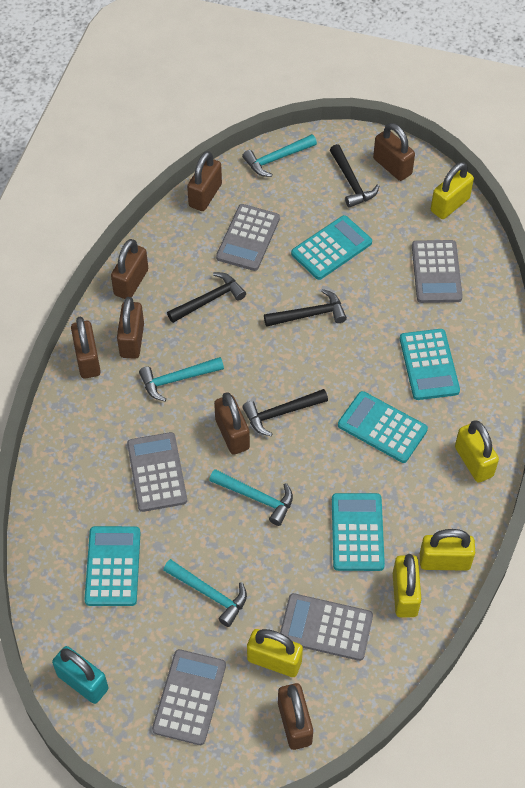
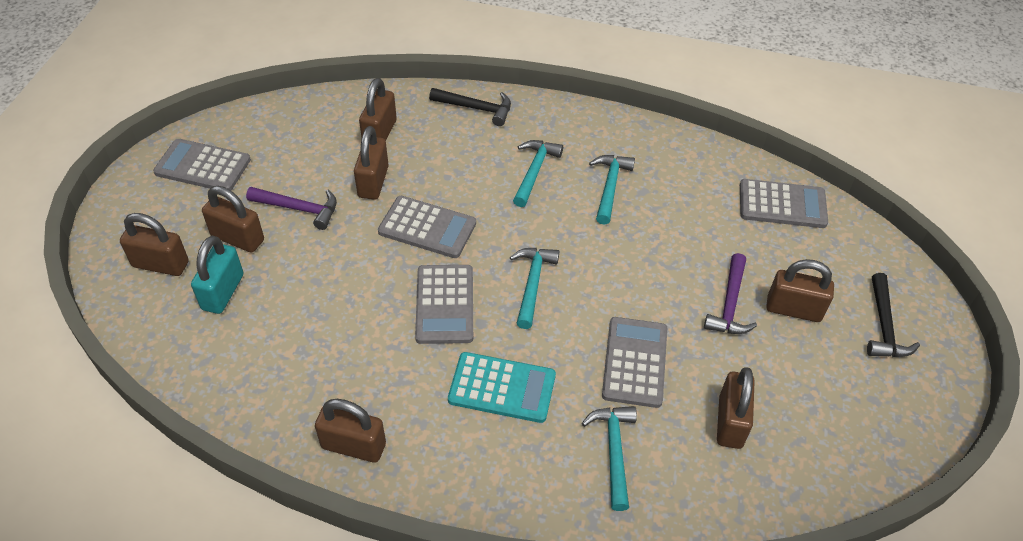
black hammer: [167,272,246,323] [242,389,328,436] [264,289,347,327] [330,144,379,208] = 4 -> [429,88,511,126] [867,273,920,357] = 2
purple hammer: none = 0 -> [246,187,337,230] [704,253,757,334] = 2
turquoise calculator: [84,526,140,606] [291,215,372,280] [332,493,385,571] [338,391,428,463] [400,329,460,400] = 5 -> [448,352,556,423] = 1
yellow padlock: [247,629,303,677] [393,554,422,618] [420,529,475,571] [431,162,474,219] [455,420,499,483] = 5 -> none = 0

